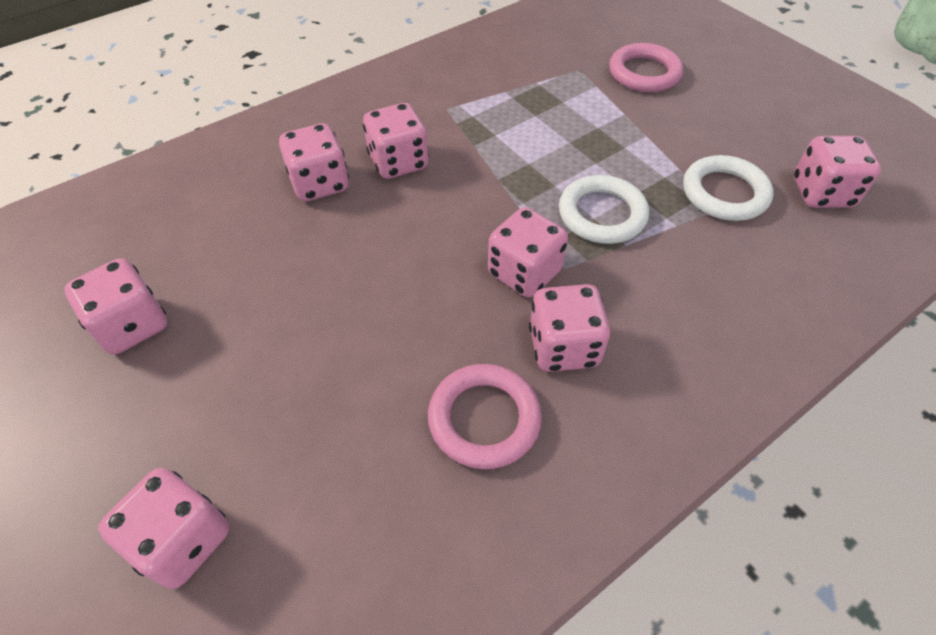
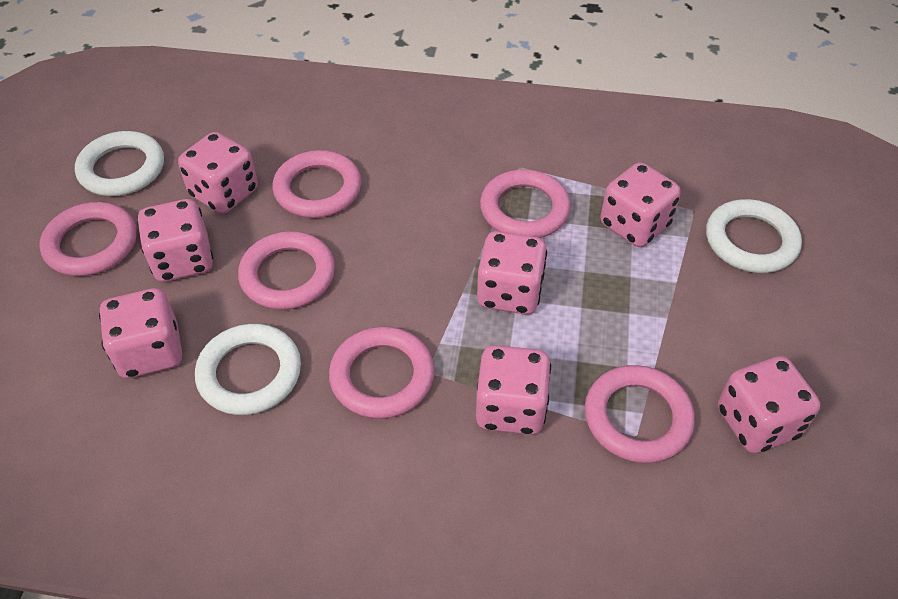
pink ring: [428,364,542,469] [609,43,683,92] = 2 -> [39,202,137,276] [238,231,335,310] [273,150,361,218] [329,326,435,419] [480,169,571,238] [585,365,695,463] = 6
white ring: [559,175,649,244] [683,155,773,221] = 2 -> [75,131,164,196] [195,324,301,415] [706,199,802,273] = 3

